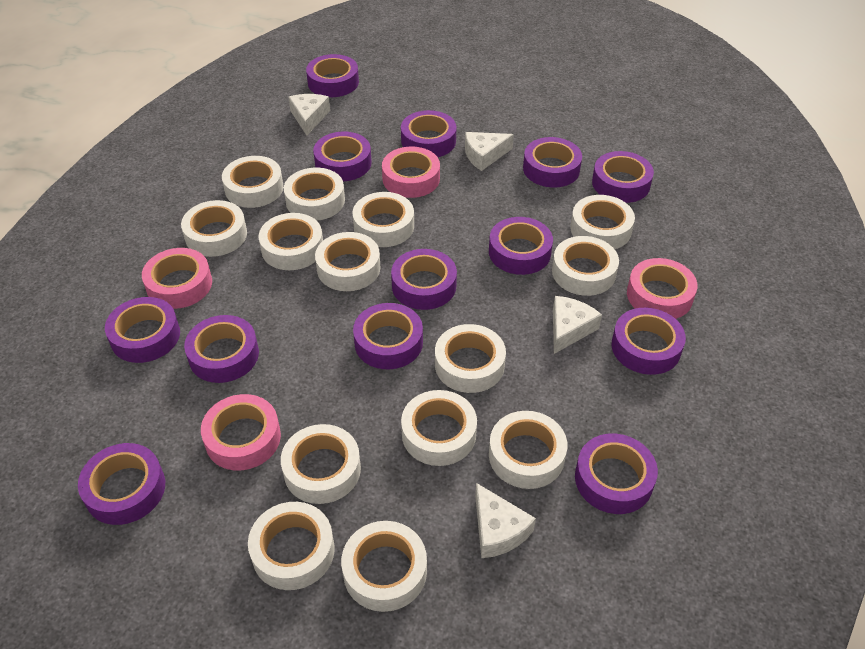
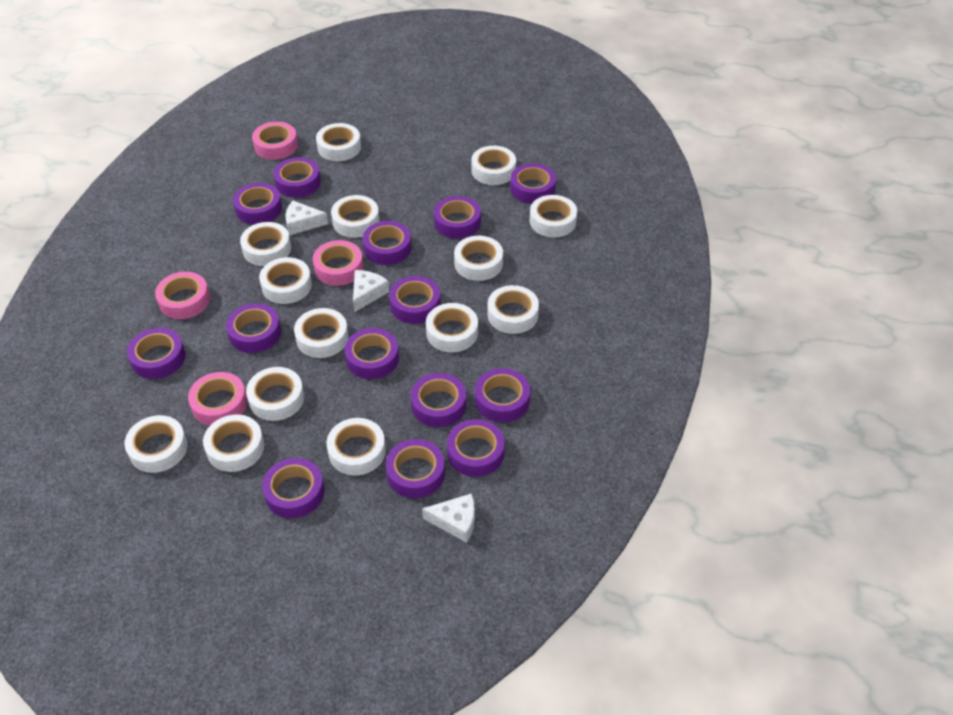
purple tape: [78,443,165,525] [105,297,180,363] [184,315,259,383] [306,54,359,97] [313,132,372,181] [353,303,423,369] [391,249,457,310] [401,110,456,157] [489,217,553,275] [523,137,582,187] [575,434,658,514] [592,151,654,203] [612,308,686,375] = 13 -> [127,328,185,379] [226,303,281,353] [233,183,282,225] [262,458,324,518] [273,157,321,198] [344,328,399,379] [362,221,412,265] [386,439,445,498] [389,276,441,324] [411,373,466,427] [434,196,481,239] [447,419,505,477] [475,368,530,422] [510,163,556,204] = 14
white cheese: [288,94,330,135] [465,132,514,171] [475,483,536,558] [553,296,602,354] = 4 -> [286,201,328,235] [353,270,389,312] [422,493,475,543] = 3

